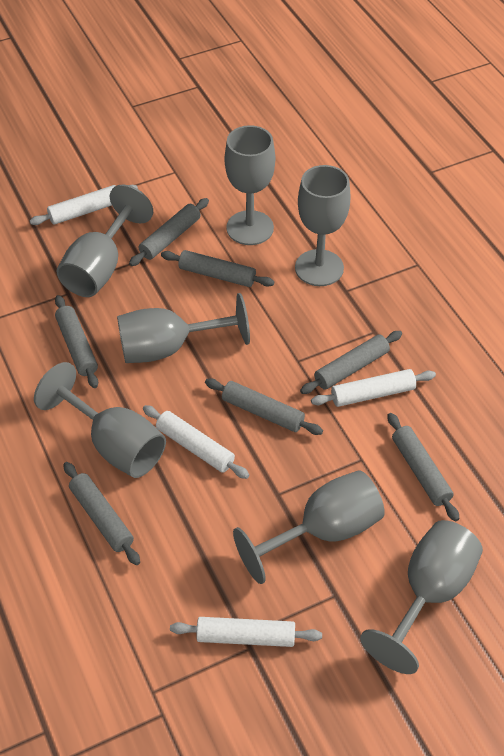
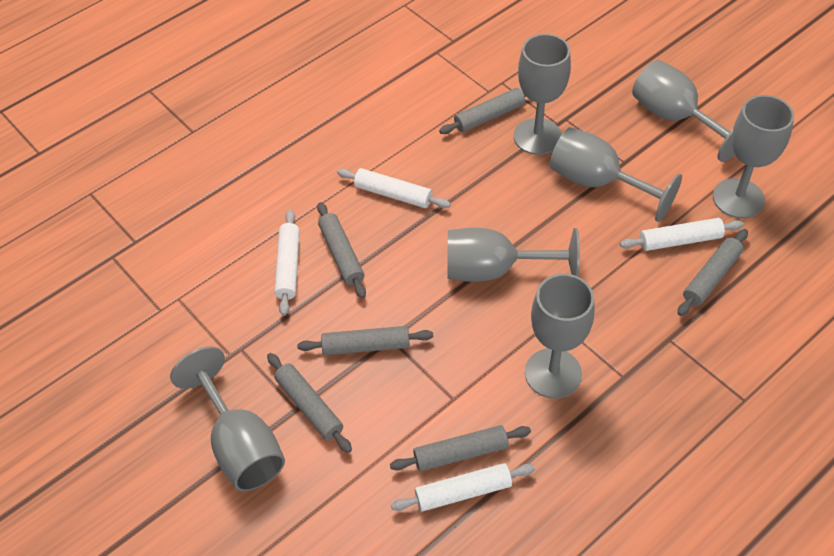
grey rolling pin: [55,295,98,388] [63,462,140,565] [129,198,209,266] [161,250,274,287] [205,378,323,435] [300,331,402,394] [387,413,459,521] = 7 -> [267,353,352,453] [297,326,433,355] [317,202,366,298] [390,425,531,471] [439,88,526,134] [677,229,748,316] = 6

